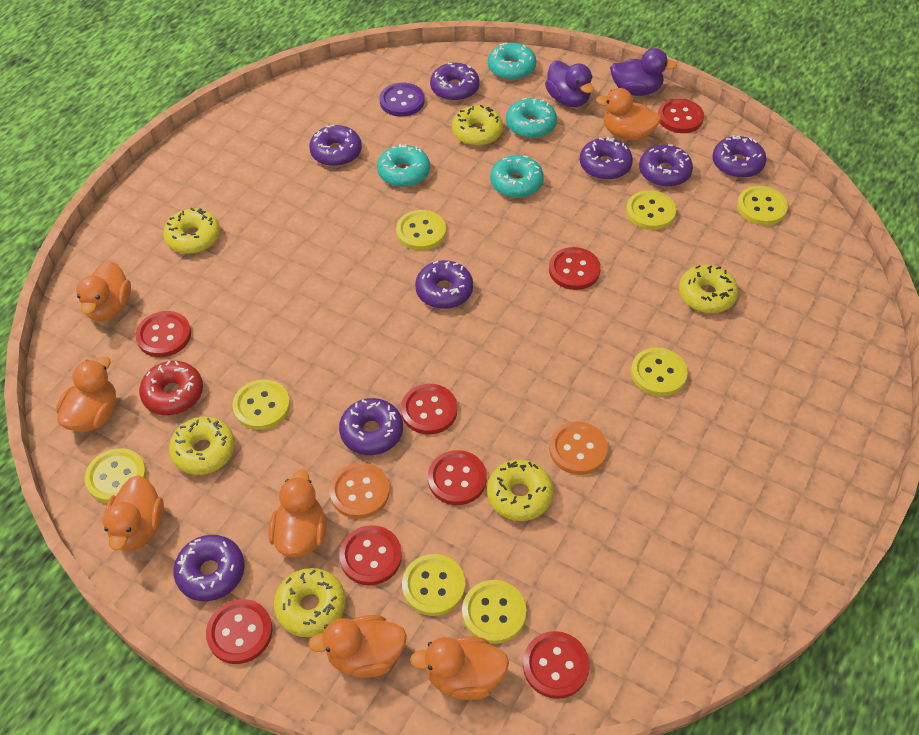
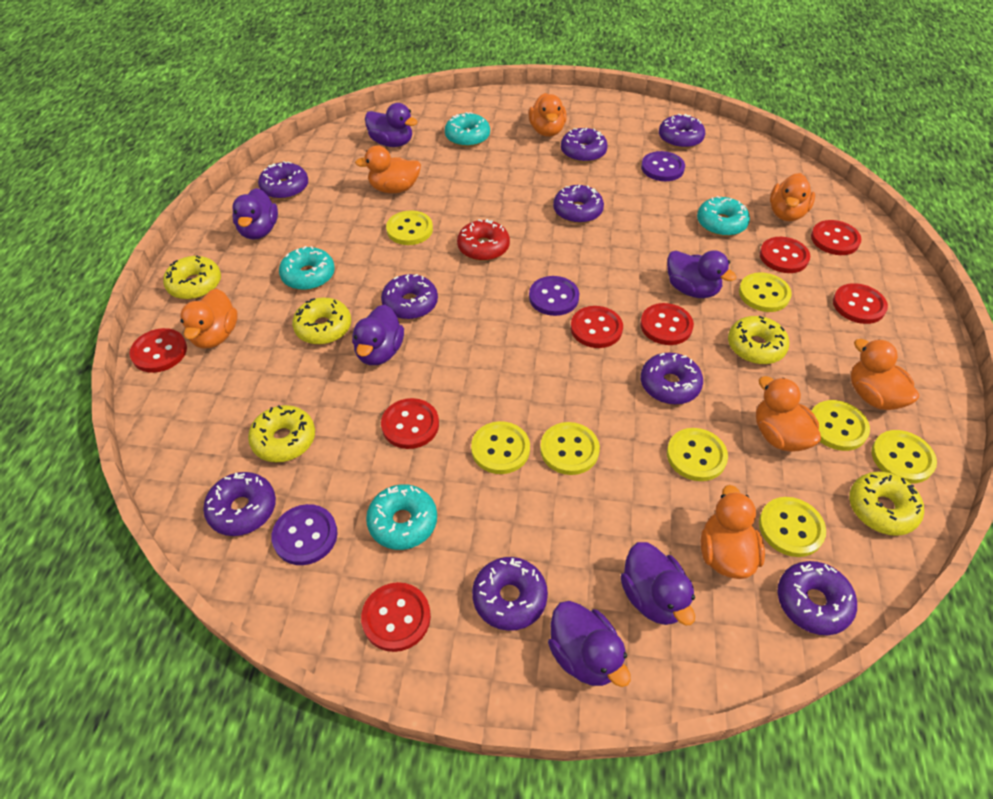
orange button: [330,463,390,519] [549,421,608,475] = 2 -> none = 0
purple button: [380,83,424,117] = 1 -> [271,504,338,565] [529,276,580,316] [641,151,685,181] = 3
purple donut: [173,535,245,601] [309,125,362,166] [339,398,403,455] [415,260,473,309] [430,63,480,101] [580,137,633,180] [639,144,693,187] [712,135,766,178] = 8 -> [203,472,276,536] [258,161,308,200] [381,274,438,319] [472,557,548,631] [553,185,604,224] [561,128,608,163] [641,353,703,405] [659,114,705,149] [778,561,857,635] = 9
purple duck: [545,60,594,107] [610,48,677,96] = 2 -> [232,188,278,240] [352,305,404,365] [365,103,417,147] [548,601,631,687] [621,542,695,625] [667,250,737,298] = 6
yellow donut: [163,208,220,254] [169,417,235,475] [274,568,346,637] [452,105,503,146] [487,460,554,521] [679,264,738,313] = 6 -> [163,256,221,300] [248,405,315,462] [292,298,351,345] [728,316,789,364] [849,471,924,536] = 5

